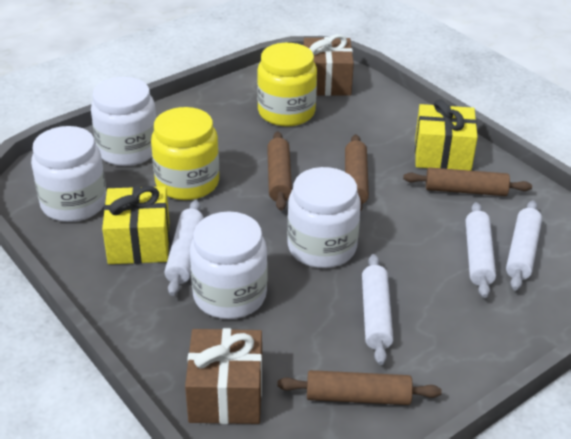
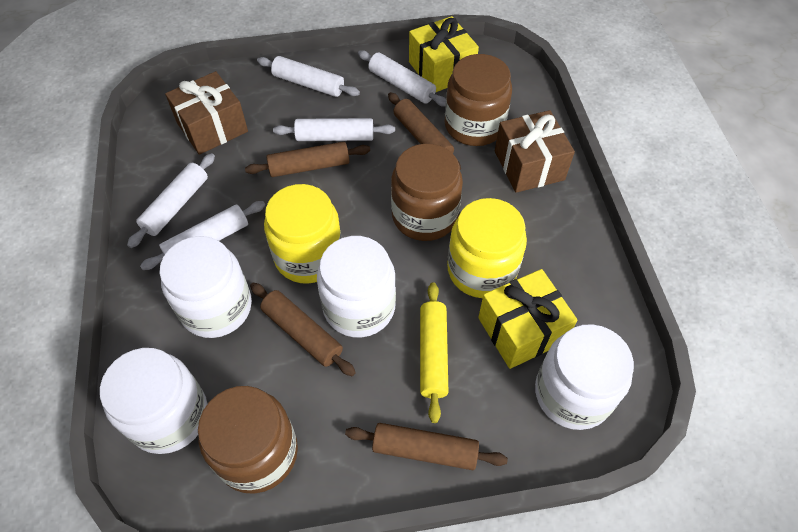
brown jar: none = 0 -> [198,386,298,494] [391,144,463,241] [445,54,512,146] = 3
white rolling pin: [165,200,204,296] [362,254,393,365] [466,202,496,298] [506,200,542,290] = 4 -> [127,153,215,248] [140,201,265,270] [257,56,360,97] [273,118,395,141] [358,50,446,107] = 5
yellow rolling pin: none = 0 -> [420,282,449,423] = 1

